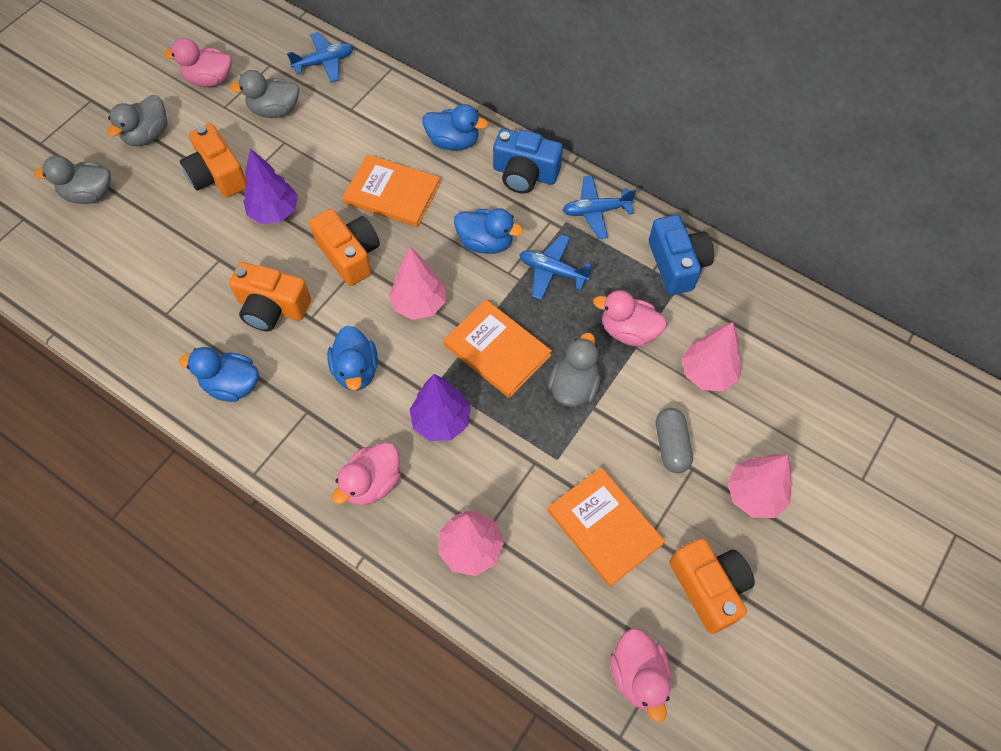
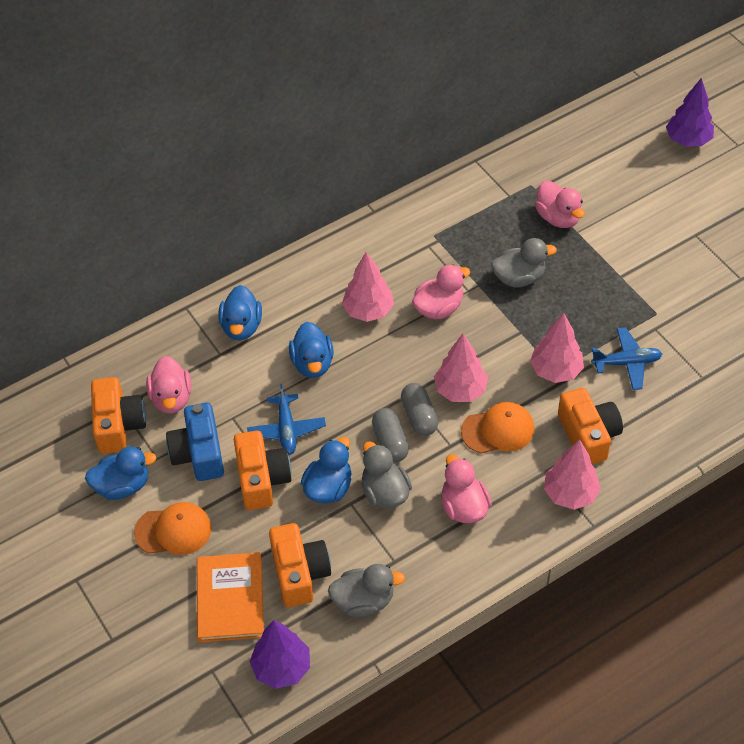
blue camera: [493,129,563,194] [649,215,714,295] = 2 -> [166,403,224,481] = 1
blue plane: [287,32,353,83] [519,234,592,300] [563,176,636,239] = 3 -> [247,384,326,455] [591,327,662,390] = 2
grey capsule: [656,408,693,473] = 1 -> [372,408,409,462] [401,383,438,436] = 2
grey duck: [34,155,111,204] [107,95,167,146] [230,70,299,118] [548,333,600,407] = 4 -> [328,564,405,617] [362,441,412,508] [491,238,557,288] = 3
orange book: [343,154,441,227] [443,300,552,398] [548,467,665,587] = 3 -> [197,552,264,642] = 1
orange cap: none = 0 -> [134,502,212,555] [461,402,534,454] = 2

